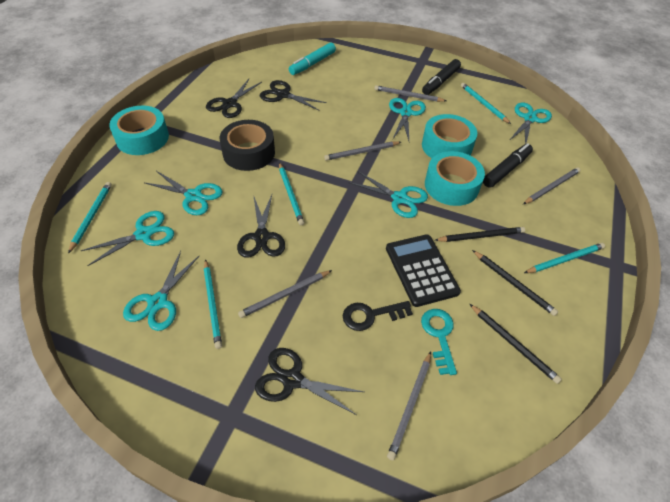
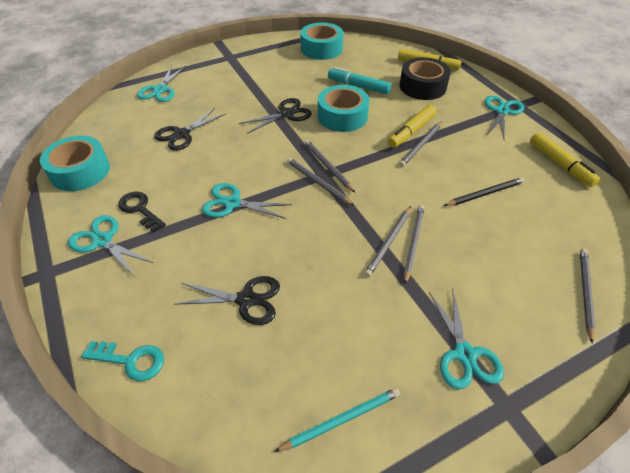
black calculator: [386,234,461,307] = 1 -> none = 0
black marker: [422,59,461,95] [483,143,533,188] = 2 -> none = 0
black pencil: [435,227,525,242] [470,304,562,384] [472,250,558,316] = 3 -> [444,177,524,206] = 1
black scissors: [206,79,262,118] [237,195,285,258] [255,348,364,415] [260,80,327,111] = 4 -> [154,108,225,151] [174,276,280,325] [239,98,312,134] = 3
grey pencil: [238,270,332,318] [324,141,401,160] [374,85,446,102] [387,352,431,460] [523,168,580,204] = 5 -> [287,158,354,206] [304,140,355,193] [364,206,411,277] [399,122,442,167] [404,205,425,284] [580,249,596,343] = 6
turquoise pencil: [68,182,112,254] [204,259,222,349] [279,162,304,225] [461,83,511,124] [524,243,605,273] = 5 -> [274,388,400,452] = 1
turquoise scissors: [81,211,174,266] [123,251,199,331] [145,171,223,215] [349,171,428,218] [389,98,426,141] [510,103,552,144] = 6 -> [68,215,153,276] [137,65,186,102] [202,183,292,219] [429,288,504,389] [485,96,524,139] = 5
yellow marker: none = 0 -> [388,105,437,148] [398,49,461,70] [530,132,600,187] = 3

